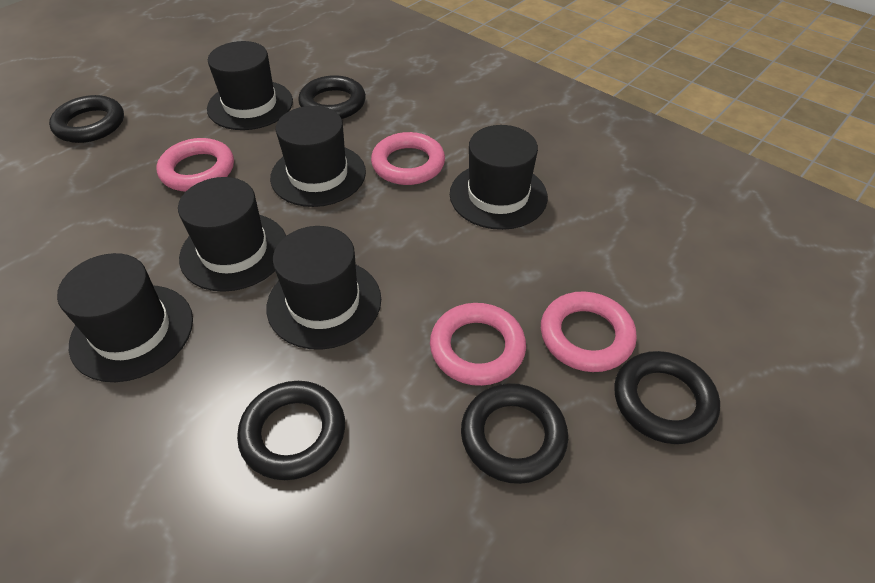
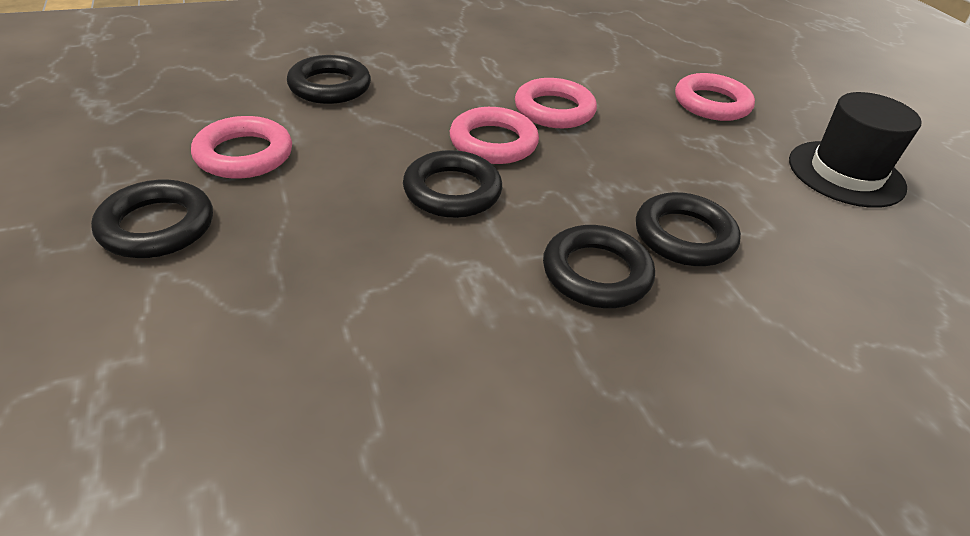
black hat: [57,253,193,382] [178,177,286,292] [207,41,293,130] [266,226,381,350] [270,106,366,207] [450,125,548,230] = 6 -> [789,92,922,208] = 1

